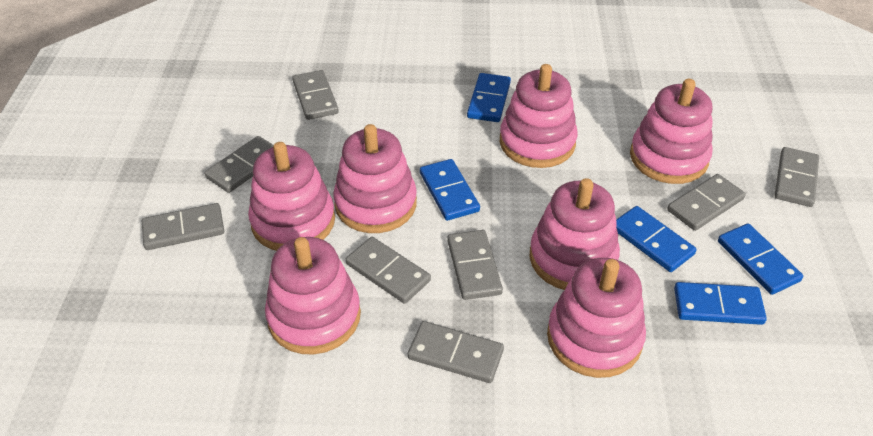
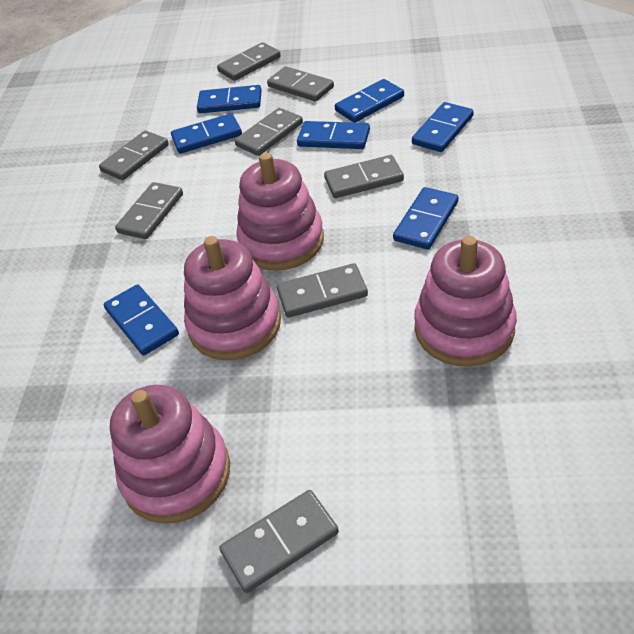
blue domino: [420,159,480,221] [467,73,511,122] [616,206,697,272] [674,282,767,325] [718,223,803,295] = 5 -> [104,284,179,356] [171,113,242,154] [197,85,262,113] [297,121,370,149] [335,79,404,123] [393,187,458,249] [412,102,474,152] = 7
pink stacking toy: [248,142,335,251] [265,237,361,355] [333,124,417,233] [500,64,577,168] [529,178,620,290] [547,258,646,378] [630,79,712,184] = 7 -> [110,385,230,524] [184,236,281,360] [236,153,324,271] [414,236,517,367] = 4

